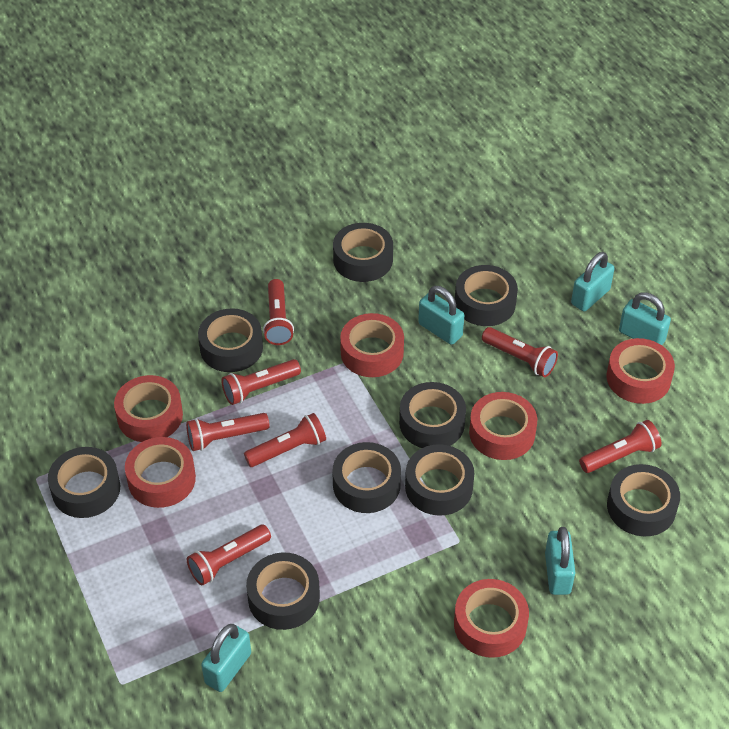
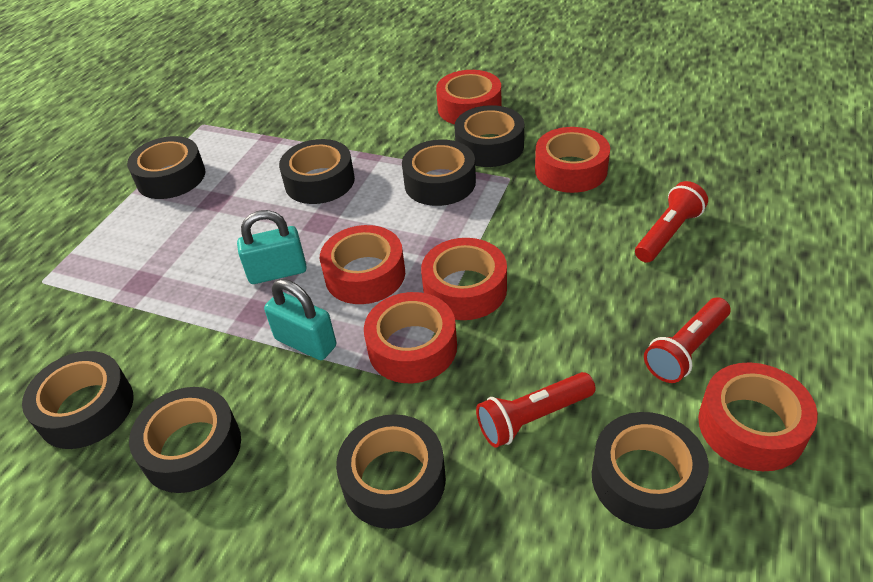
black tape: [48,447,120,518] [198,308,263,372] [246,552,320,630] [332,442,401,513] [333,223,393,282] [399,382,466,448] [405,444,475,516] [455,265,518,326] [607,464,680,536] = 9 -> [22,351,134,449] [127,136,205,199] [129,387,241,493] [279,139,355,204] [336,414,446,529] [402,140,476,206] [454,105,524,167] [592,412,709,529] = 8
red flashlight: [186,413,270,451] [186,525,271,585] [221,359,301,405] [244,413,326,467] [263,279,294,345] [482,327,558,377] [579,420,661,473] = 7 -> [476,372,596,448] [635,181,708,263] [644,297,731,383] = 3
turquoise padlock: [201,624,251,692] [418,286,464,345] [545,527,575,595] [571,252,615,311] [619,292,671,345] = 5 -> [237,210,307,284] [264,279,336,360] = 2

